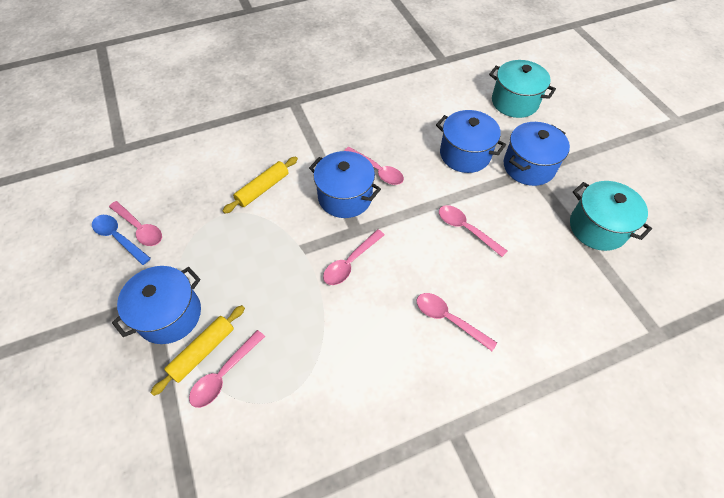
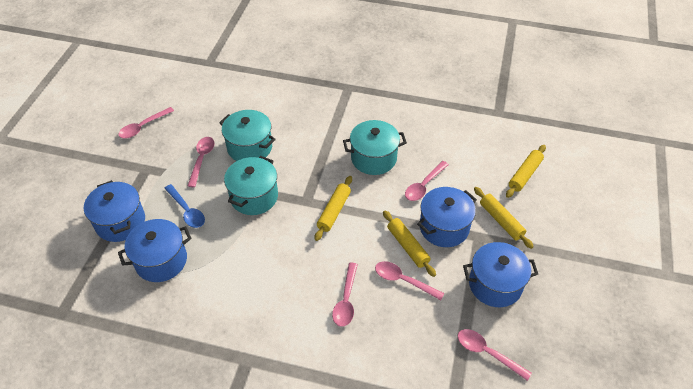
turquoise pot: [489,60,556,118] [570,181,652,251] = 2 -> [219,110,276,161] [224,156,278,215] [343,120,407,175] = 3
yellow rolling pin: [151,305,245,396] [223,157,298,213] = 2 -> [315,176,352,241] [383,211,436,277] [474,187,534,249] [506,145,546,198] = 4

